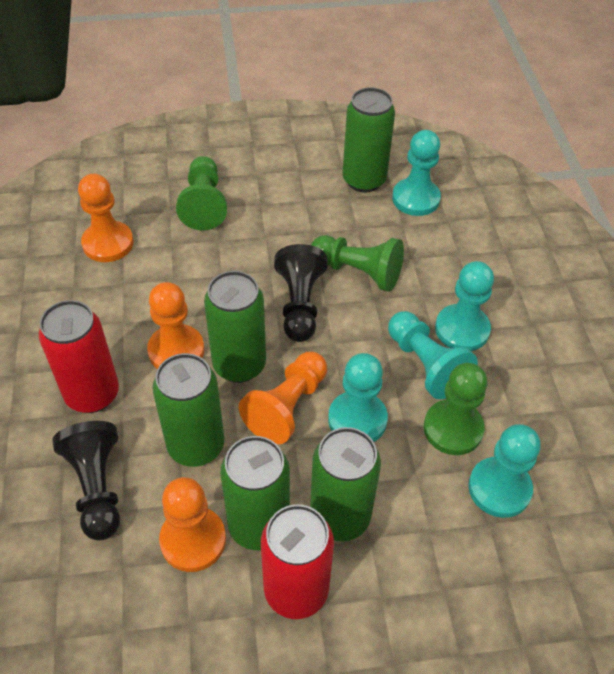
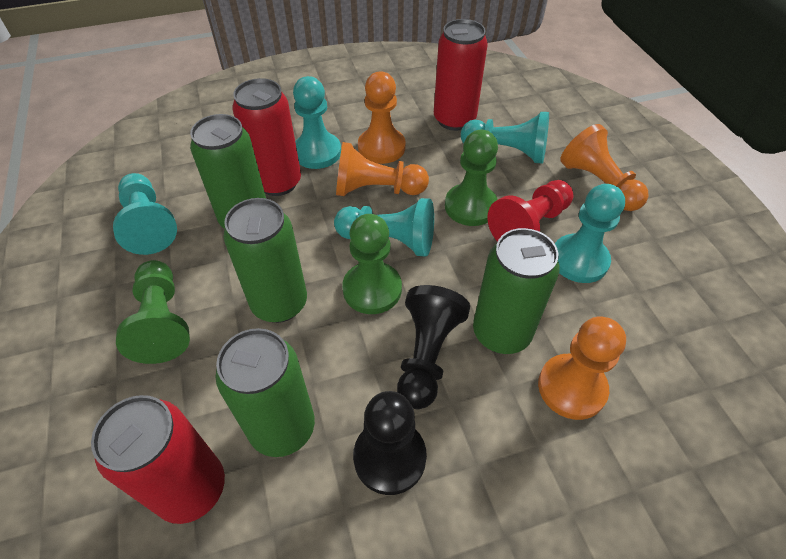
green can: [152,353,224,467] [204,271,266,383] [220,436,290,550] [310,427,381,541] [343,87,395,192] = 5 -> [190,114,266,229] [216,328,315,457] [224,198,307,323] [473,228,559,354] = 4
red can: [39,300,119,413] [261,504,334,619] = 2 -> [91,395,225,524] [232,78,301,196] [434,19,488,131] = 3
red pawn: none = 0 -> [487,180,573,242] = 1

